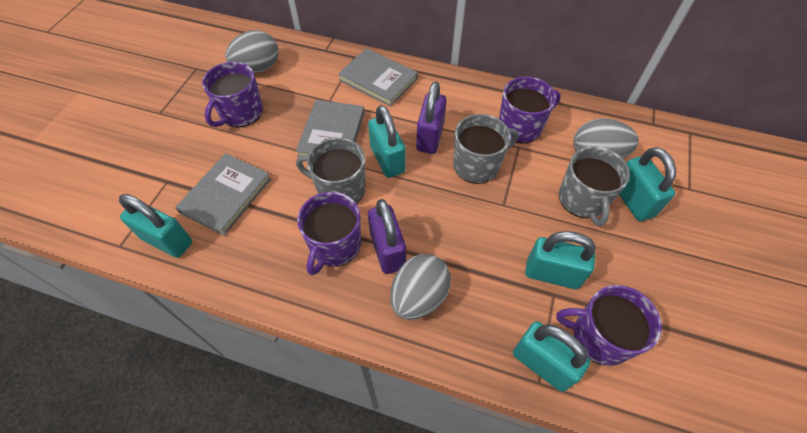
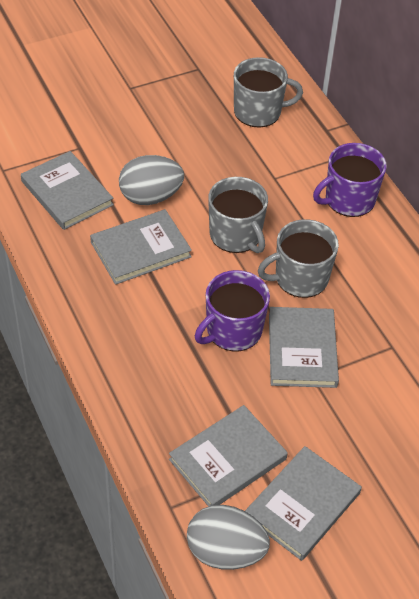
grey book: [175,153,271,236] [296,100,365,158] [338,48,418,107] = 3 -> [21,151,114,230] [90,209,192,285] [169,405,288,507] [245,446,362,561] [269,307,339,388] = 5
grey egg: [225,30,278,73] [390,254,451,320] [574,118,639,159] = 3 -> [119,155,184,205] [187,505,270,570] = 2
purple mug: [202,62,263,128] [297,192,361,275] [499,77,561,144] [556,285,662,366] = 4 -> [195,270,270,351] [313,143,387,217] = 2
purple padlock: [368,199,406,274] [416,82,447,154] = 2 -> none = 0
turquoise padlock: [119,194,192,258] [368,105,406,178] [513,321,590,392] [525,231,596,289] [619,147,676,221] = 5 -> none = 0

